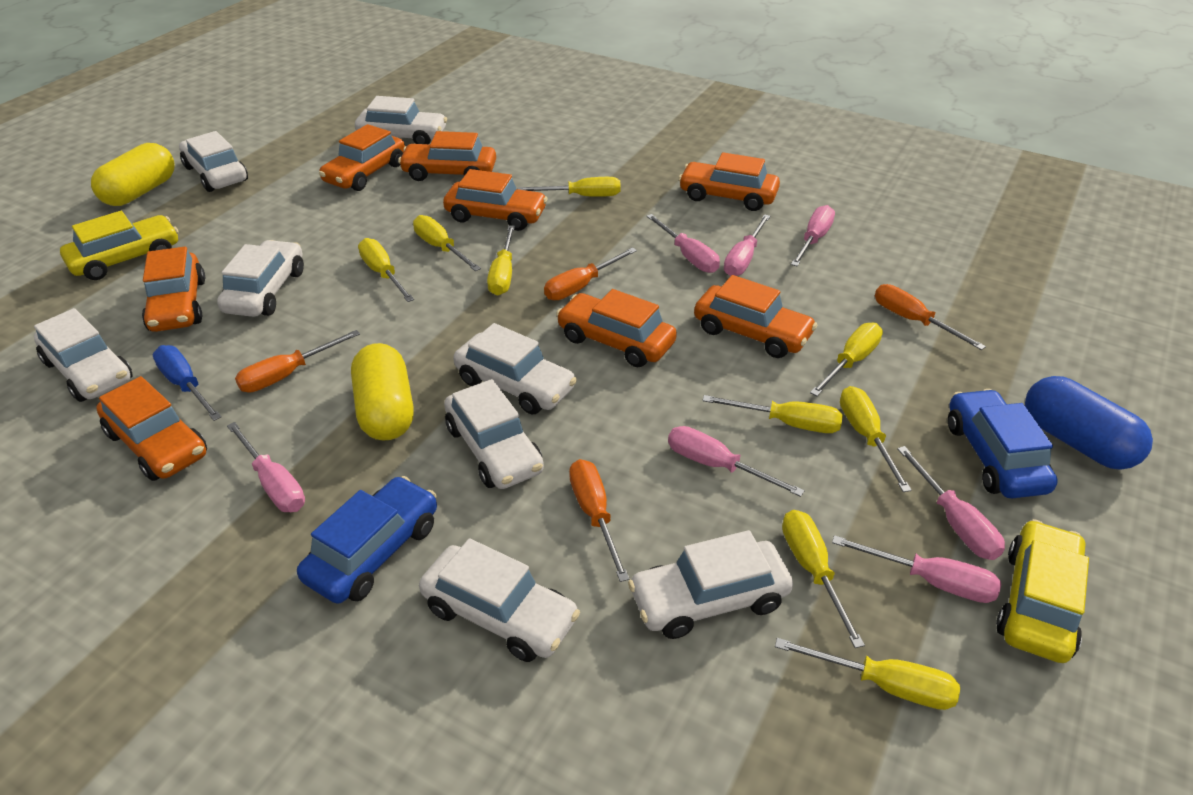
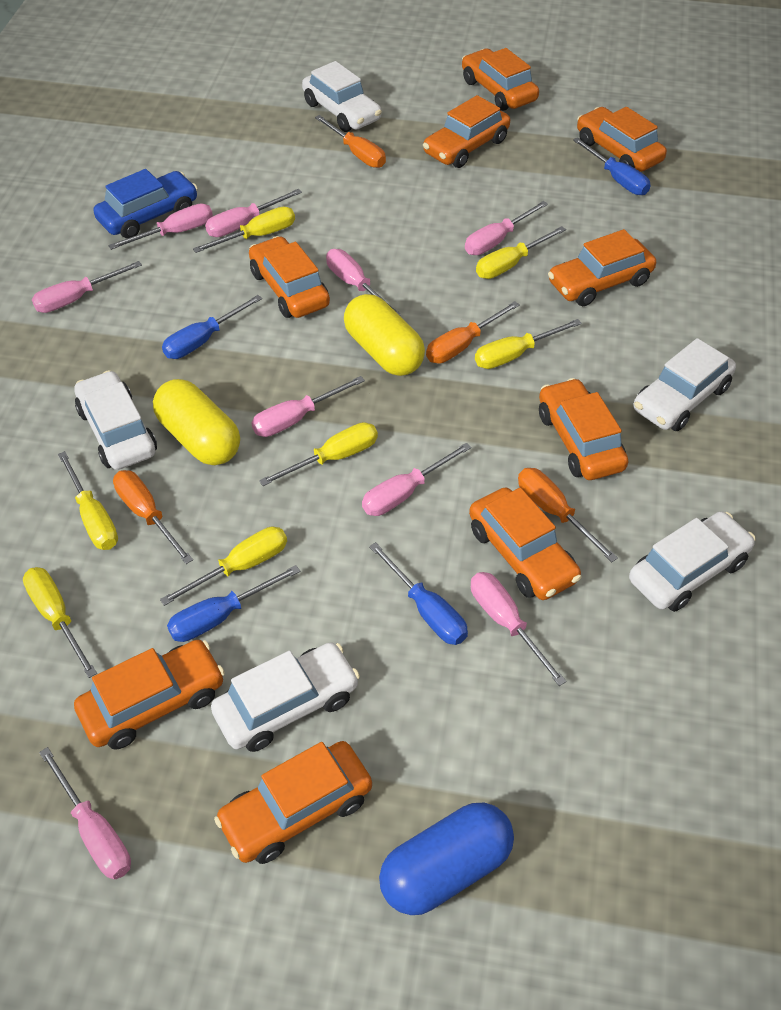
blue car: [297,476,437,604] [948,389,1058,498] = 2 -> [93,169,198,239] = 1
blue screwdriver: [153,345,222,421] = 1 -> [162,295,262,359] [167,565,300,642] [369,542,468,645] [573,138,651,195] = 4
orange car: [96,376,207,481] [142,247,205,332] [319,124,405,191] [398,131,496,181] [443,169,548,231] [556,289,677,367] [679,152,780,211] [694,275,817,358] = 8 -> [74,640,225,750] [214,741,372,864] [249,236,330,318] [423,95,510,168] [462,48,539,111] [469,487,582,600] [539,378,628,480] [548,229,656,306] [577,107,667,172] = 9
pink screwdriver: [227,422,305,512] [646,214,720,273] [668,426,805,497] [724,214,770,276] [791,205,835,267] [832,535,1001,603] [897,446,1005,560] = 7 -> [32,261,142,313] [39,747,131,879] [108,203,213,250] [205,189,302,237] [251,376,365,437] [326,249,401,316] [362,443,471,516] [465,201,548,255] [471,572,567,686] = 9
white car: [34,308,133,402] [179,131,248,192] [217,240,304,317] [355,96,447,144] [419,538,580,662] [444,379,544,489] [453,323,577,415] [628,530,793,639] = 8 -> [74,370,157,470] [211,642,360,752] [302,61,382,132] [629,511,756,612] [634,338,736,431] = 5
yellow car: [60,211,179,280] [996,519,1089,663] = 2 -> none = 0
yellow screwdriver: [358,238,414,302] [413,215,481,271] [487,225,515,295] [518,177,621,197] [702,395,843,433] [775,638,960,710] [782,510,865,648] [810,322,883,396] [840,386,912,492] = 9 -> [23,567,97,678] [58,451,118,550] [160,527,287,606] [193,206,295,253] [259,422,378,486] [475,319,582,369] [476,226,566,279] = 7

